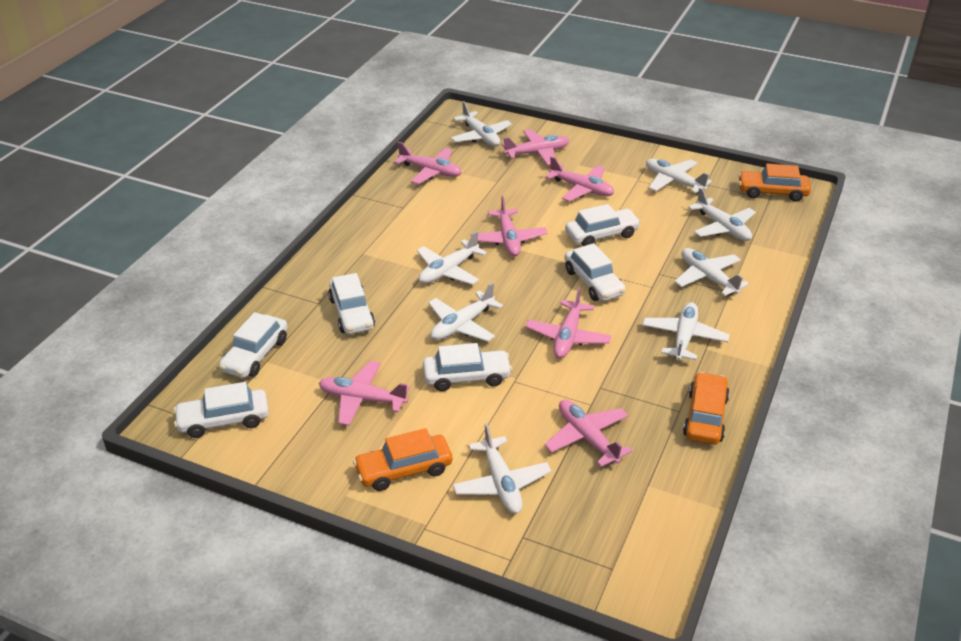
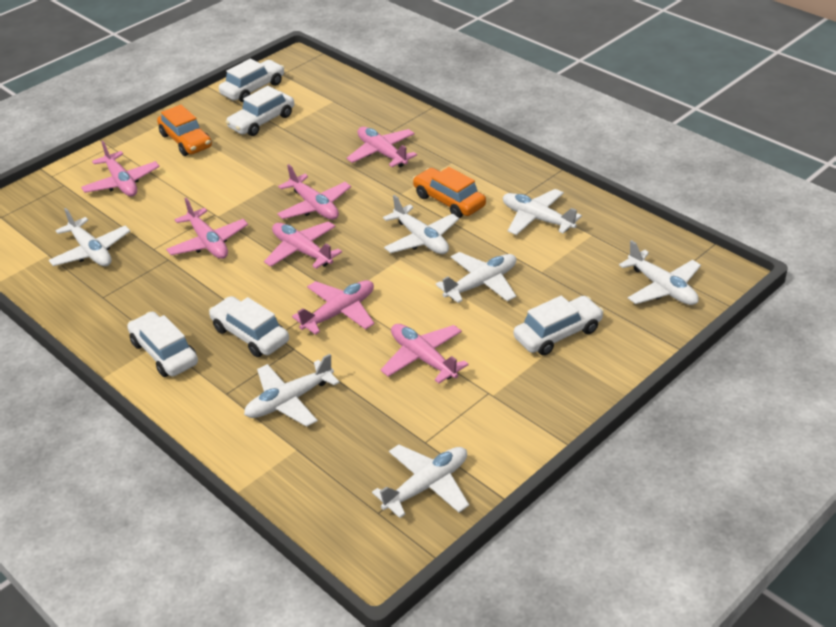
orange car: [353,428,452,491] [683,372,730,445] [738,164,811,202] = 3 -> [157,104,212,156] [413,167,486,218] = 2
white car: [173,382,269,438] [219,312,288,378] [328,273,375,334] [423,343,512,391] [565,204,641,246] [565,243,626,301] = 6 -> [127,312,198,377] [209,296,289,357] [219,59,285,102] [226,86,294,136] [514,295,604,356] = 5
white plane: [417,231,487,285] [428,282,503,342] [451,101,512,146] [453,423,551,514] [642,302,729,361] [646,159,712,194] [674,248,749,296] [688,188,756,241] = 8 -> [49,208,130,266] [244,354,340,427] [372,444,469,518] [383,195,459,254] [436,252,516,303] [503,189,582,235] [619,240,701,305] = 7

